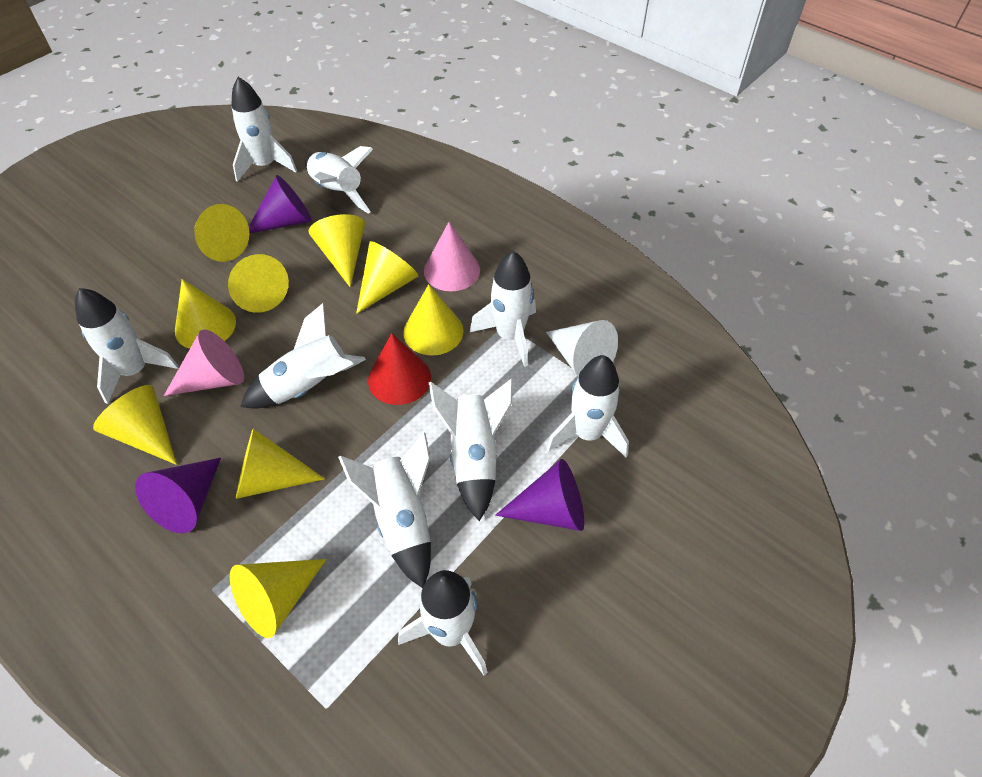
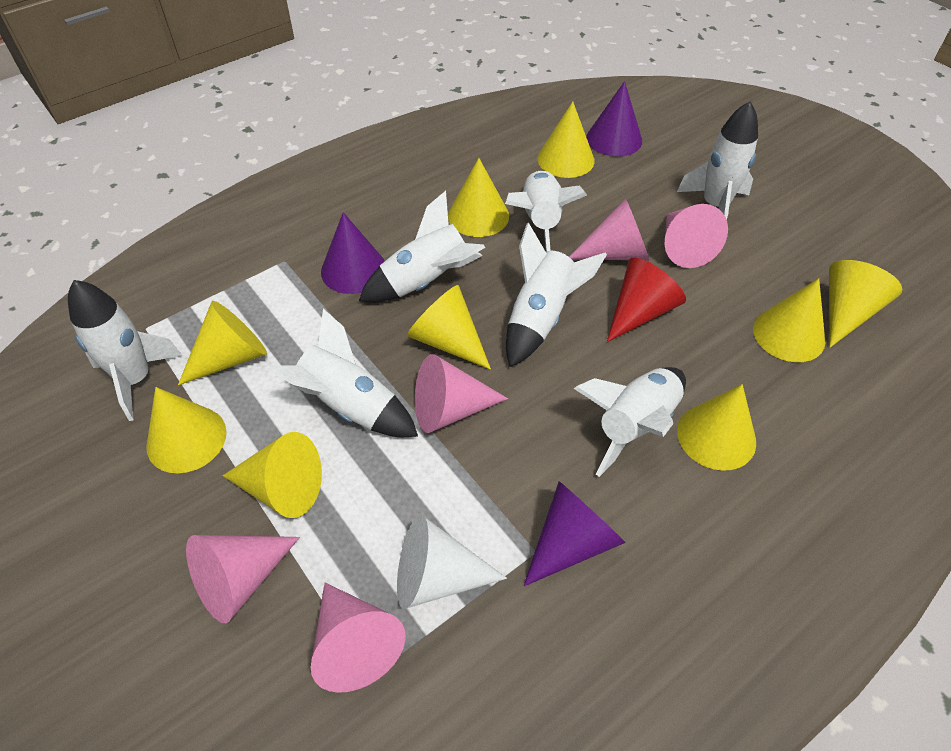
pink cone: [164,329,244,396] [424,222,480,291] = 2 -> [186,535,300,623] [311,583,406,693] [415,354,508,433] [569,199,649,261] [665,204,728,268] = 5
white rocket: [75,288,179,404] [231,77,297,182] [240,303,366,408] [305,146,373,214] [338,432,431,588] [398,570,488,676] [429,378,513,521] [470,251,536,367] [547,355,629,457] = 9 -> [68,280,183,421] [266,309,418,437] [359,191,485,302] [505,170,587,252] [506,223,607,367] [574,367,686,477] [677,101,758,220] = 7

